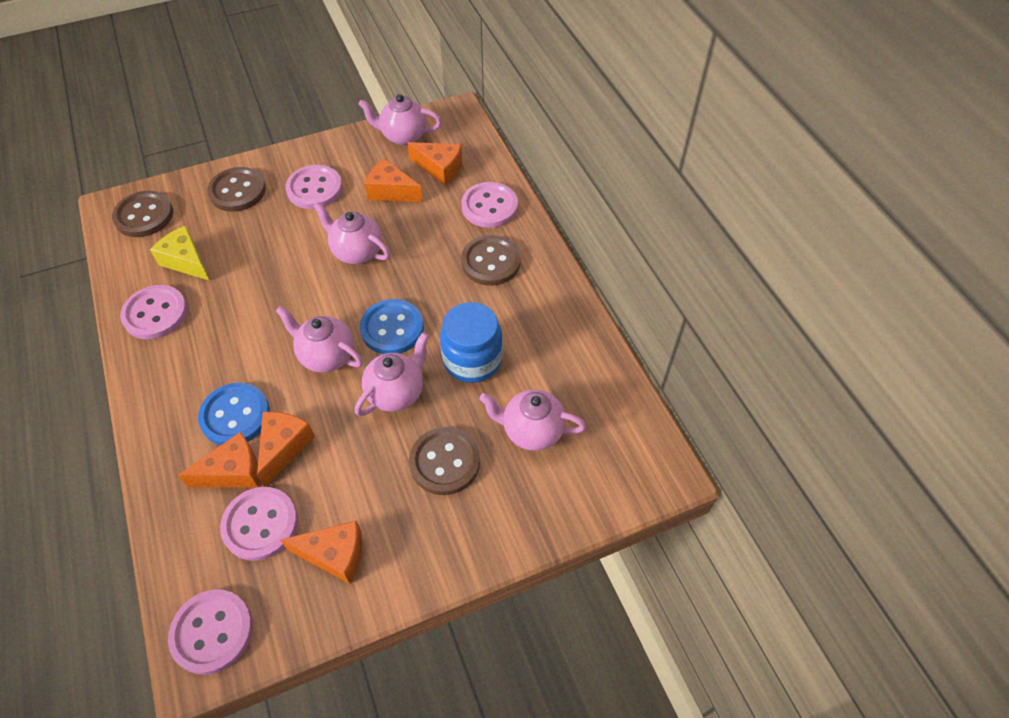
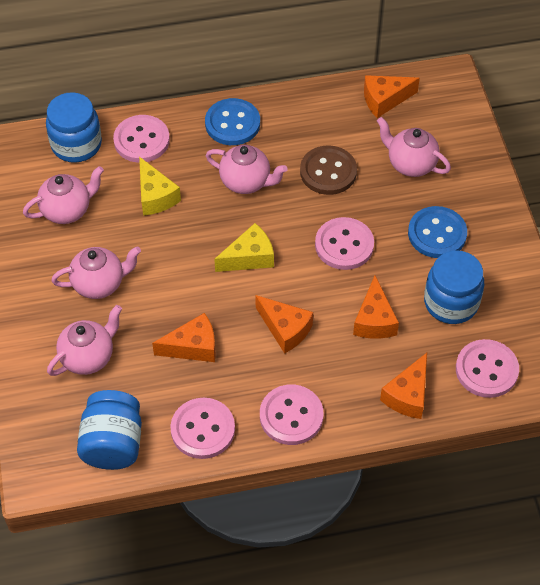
blue jar: [440,302,503,383] = 1 -> [46,92,102,163] [77,390,142,470] [424,250,484,324] = 3
brown button: [112,191,173,237] [207,167,266,212] [409,427,480,495] [461,235,521,286] = 4 -> [300,146,357,195] = 1
yellow cheese: [150,226,210,281] = 1 -> [139,157,181,216] [214,223,274,272] = 2

